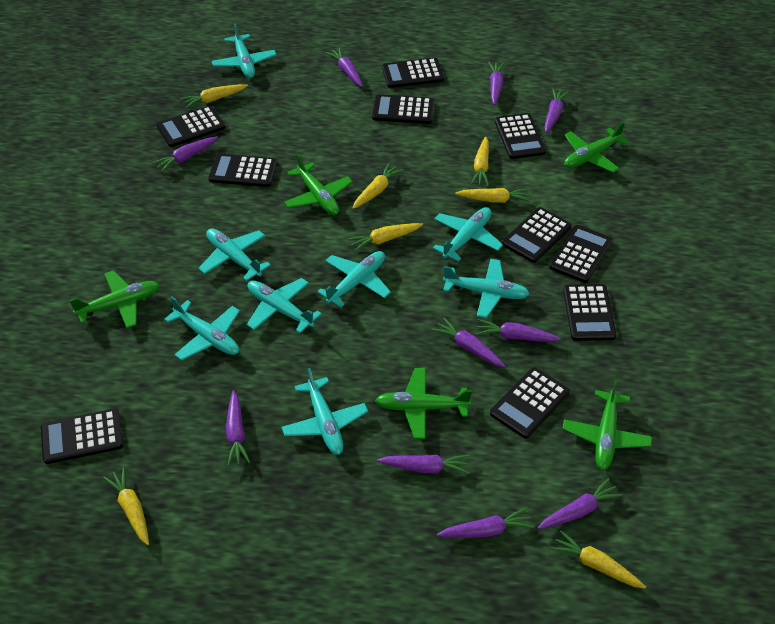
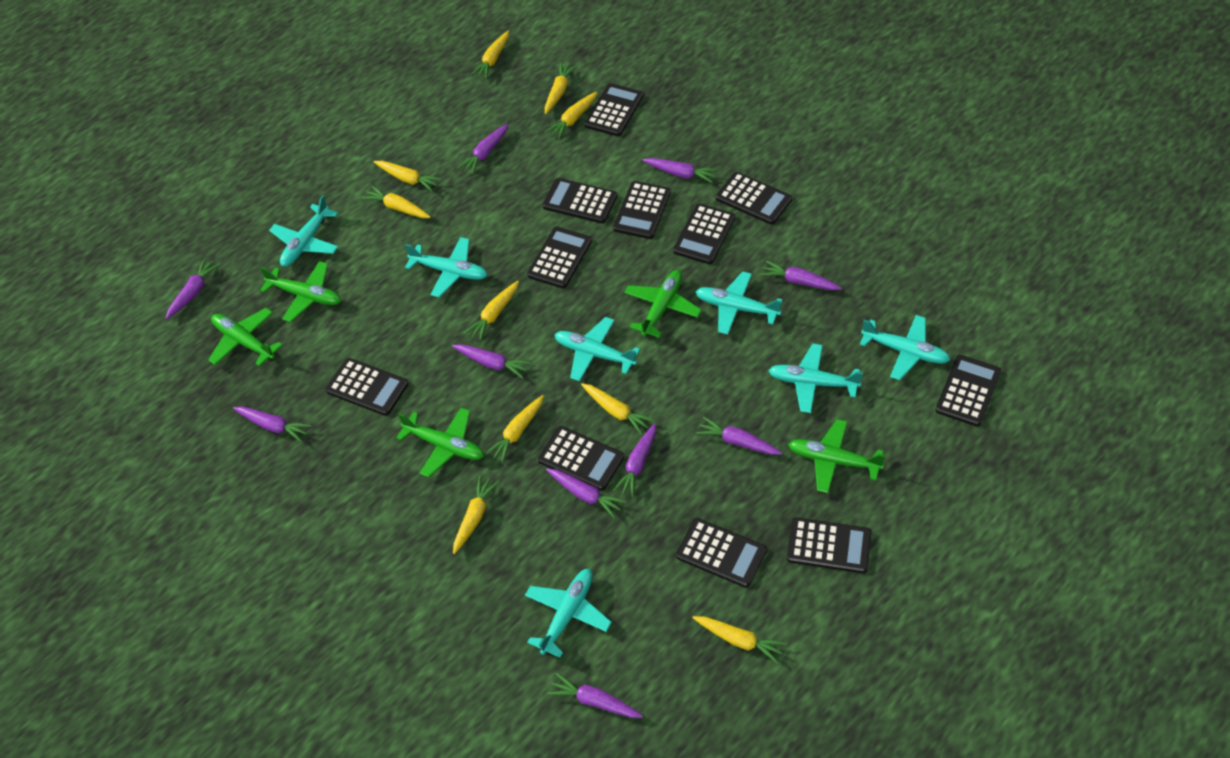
black calculator: [41,408,123,464] [156,106,225,147] [208,154,277,187] [372,94,434,124] [382,58,444,88] [490,367,570,438] [495,113,546,159] [502,207,572,263] [549,225,613,283] [563,284,617,341] = 10 -> [326,358,409,416] [527,227,592,288] [538,426,624,491] [542,178,617,223] [584,83,643,136] [613,181,671,239] [673,203,735,264] [676,518,767,588] [716,172,792,225] [787,517,872,573] [935,355,1001,427] = 11
turquoise plane: [164,296,240,360] [198,228,271,281] [212,23,277,78] [247,278,322,333] [281,368,368,455] [317,251,391,307] [433,207,503,261] [443,259,530,318] = 8 -> [269,195,338,267] [405,237,487,298] [525,569,612,658] [554,317,640,381] [695,271,782,335] [768,344,863,413] [860,315,950,380] = 7
yellow carrot: [103,467,149,545] [180,84,248,109] [348,223,423,252] [353,163,403,209] [455,188,531,203] [471,137,489,186] [550,531,646,588] = 7 -> [362,186,431,218] [374,161,442,192] [453,476,499,554] [464,281,519,342] [471,31,509,79] [485,395,544,463] [545,63,577,114] [545,92,598,139] [581,383,655,435] [692,616,786,664] = 10

